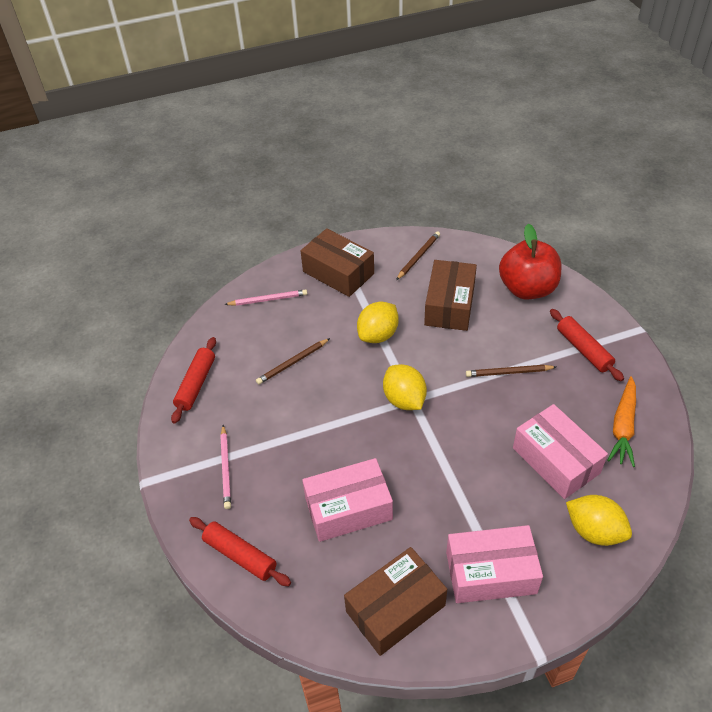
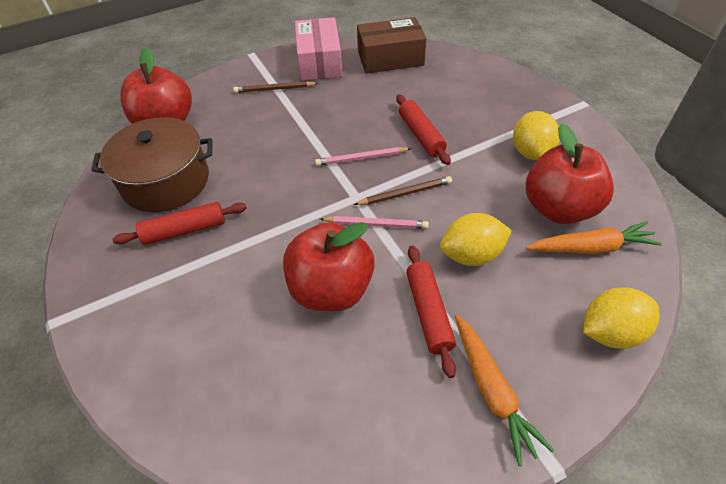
brown box: [301,228,374,297] [344,547,447,656] [424,260,477,331] = 3 -> [357,17,426,74] = 1
brown pencil: [256,338,330,385] [396,231,440,280] [466,365,556,377] = 3 -> [233,81,319,93] [353,176,452,205] = 2
brown pot: none = 0 -> [91,117,213,212] = 1
orange carrot: [607,376,636,467] = 1 -> [455,315,554,466] [526,221,662,254] = 2
pink box: [302,458,393,542] [446,525,543,603] [513,404,608,499] = 3 -> [295,17,342,81] = 1
red apple: [499,224,561,299] = 1 -> [120,47,192,124] [283,222,375,311] [526,124,614,224] = 3

